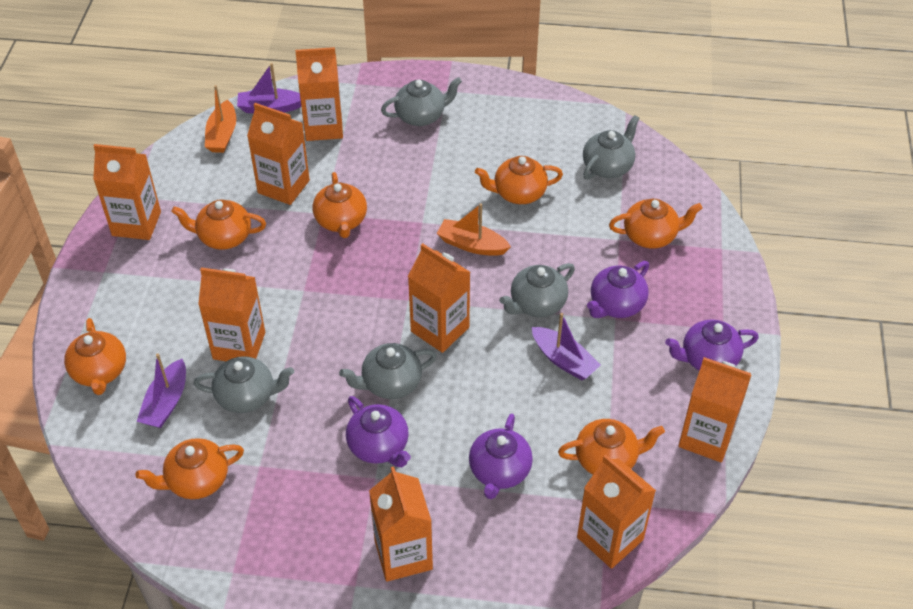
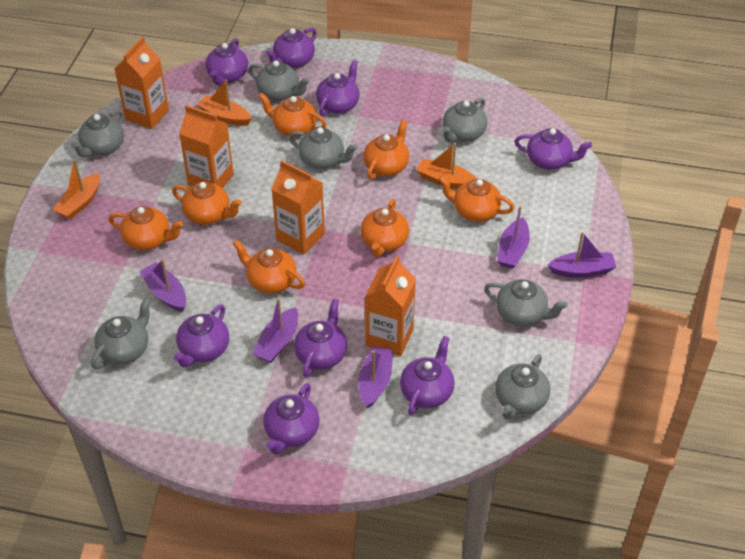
grey teapot: [194,356,294,413] [339,343,437,399] [381,77,462,126] [499,263,575,317] [583,115,639,179] = 5 -> [71,110,124,157] [91,297,151,369] [248,61,310,101] [289,127,358,169] [442,98,487,142] [484,279,568,326] [495,354,550,420] = 7
orange boat: [205,85,236,153] [437,203,511,256] = 2 -> [52,159,100,219] [197,79,252,126] [416,143,477,189] = 3
orange carton: [93,144,161,240] [198,267,265,361] [247,103,310,205] [295,47,343,141] [369,466,433,582] [408,243,470,353] [577,454,656,569] [678,357,751,462] = 8 -> [115,37,169,129] [179,105,234,188] [271,160,325,254] [365,256,416,356] = 4
purple boat: [137,353,186,428] [237,63,301,113] [532,313,601,380] = 3 -> [139,259,186,312] [252,298,298,363] [358,346,393,408] [497,206,530,269] [548,232,616,278] = 5
purple teapot: [346,396,411,467] [469,413,533,499] [587,261,649,318] [665,319,759,371] = 4 -> [173,304,229,367] [206,38,248,85] [263,383,319,454] [266,28,317,68] [294,299,347,378] [316,60,360,116] [400,336,455,415] [514,128,592,170] = 8

